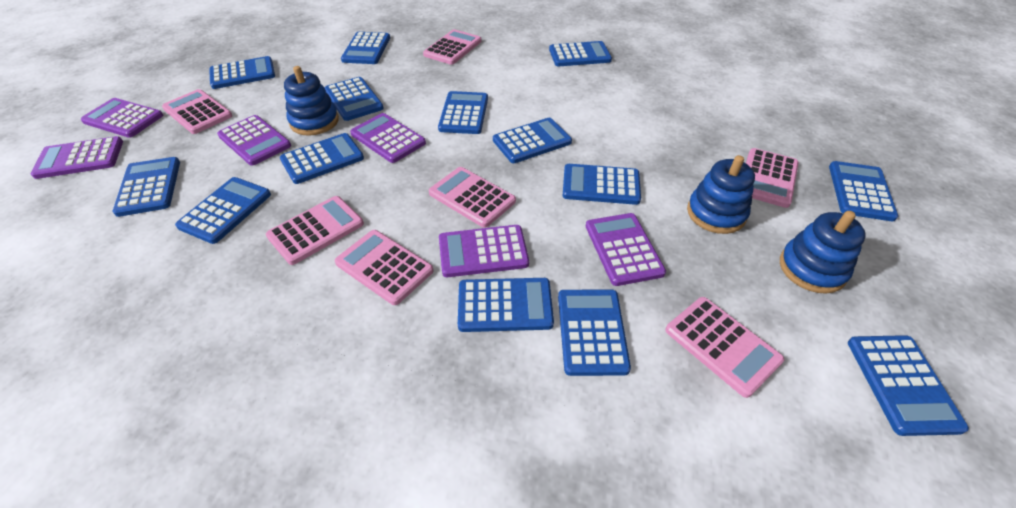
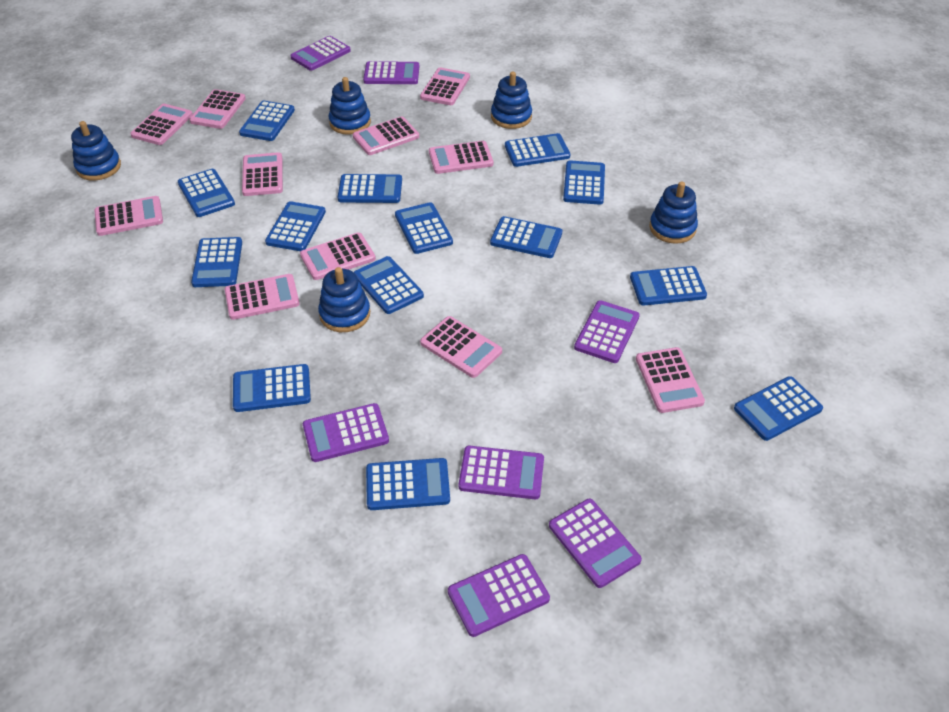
blue stacking toy: [284,66,339,136] [687,155,755,234] [780,211,866,294] = 3 -> [71,121,121,181] [318,267,370,332] [329,77,371,135] [491,72,532,129] [649,181,698,244] = 5
pink calculator: [162,89,232,134] [266,196,364,265] [335,230,434,305] [423,29,481,65] [429,167,516,228] [665,297,784,398] [746,148,799,208] = 7 -> [94,196,163,236] [130,104,193,145] [189,89,246,129] [225,274,300,320] [242,152,283,196] [300,232,376,280] [353,116,419,155] [420,67,470,105] [420,316,502,378] [429,141,493,174] [636,347,705,413] = 11
purple calculator: [31,136,123,179] [81,98,163,138] [217,115,291,166] [350,113,426,163] [439,225,529,277] [586,213,666,286] = 6 -> [290,36,351,71] [303,403,389,462] [363,61,419,84] [448,554,550,637] [459,446,544,499] [549,499,642,588] [574,300,640,363] = 7

